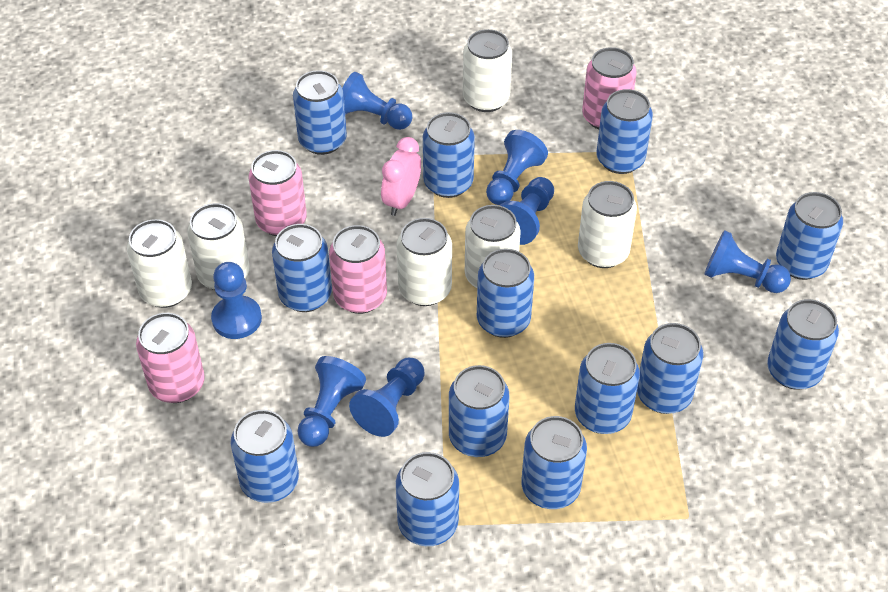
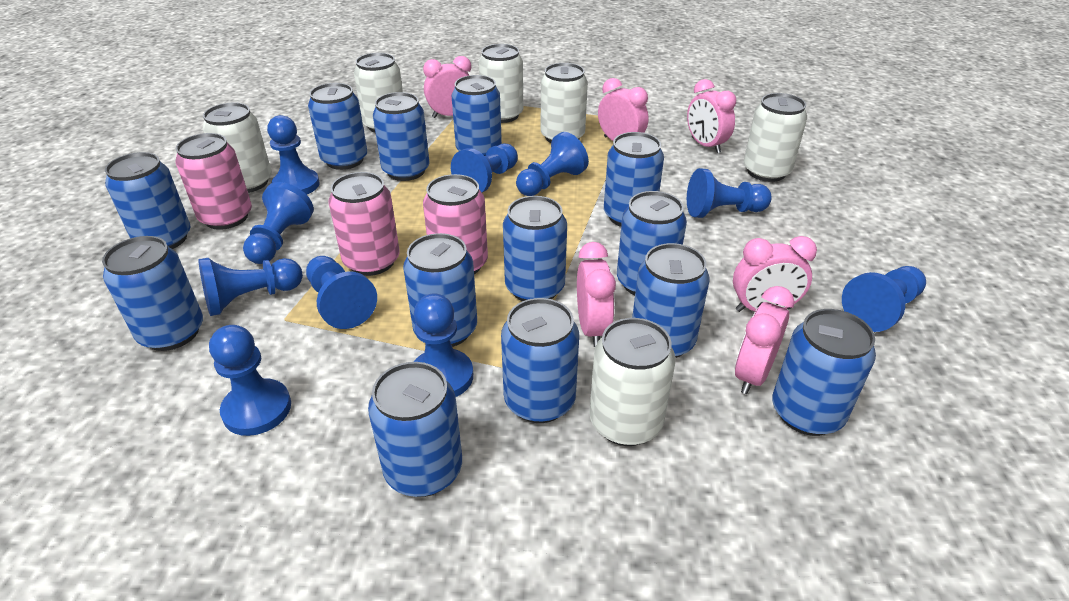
blue pawn: [211,262,262,339] [297,356,366,447] [342,72,412,130] [349,358,425,437] [486,130,548,205] [500,177,554,245] [704,230,791,293] = 7 -> [198,258,303,316] [209,325,291,436] [243,182,314,264] [267,115,319,195] [306,256,377,329] [414,294,473,397] [451,144,518,193] [516,132,589,196] [687,168,772,218] [842,266,926,332] = 10
pink can: [136,313,205,403] [248,150,307,236] [329,225,387,314] [582,47,637,129] = 4 -> [175,133,252,230] [328,172,400,276] [423,174,488,274] = 3
pink clock: [381,137,421,216] = 1 -> [423,56,471,118] [577,242,616,347] [598,78,648,141] [687,79,736,153] [733,236,817,312] [735,286,795,394] = 6

